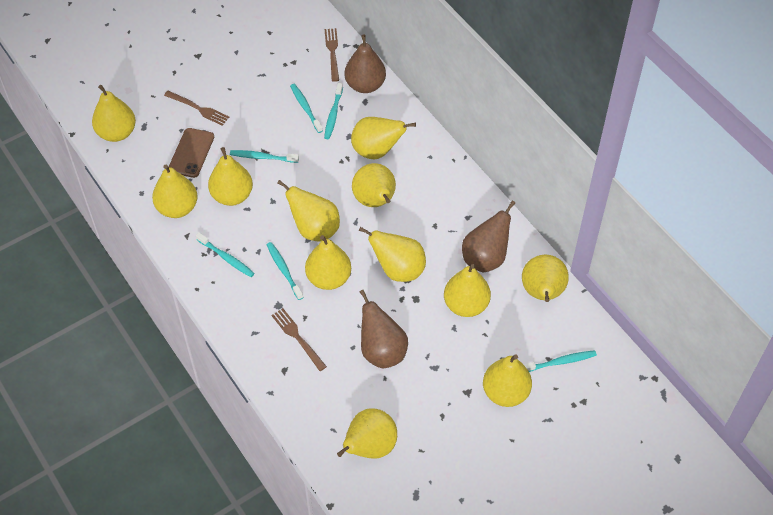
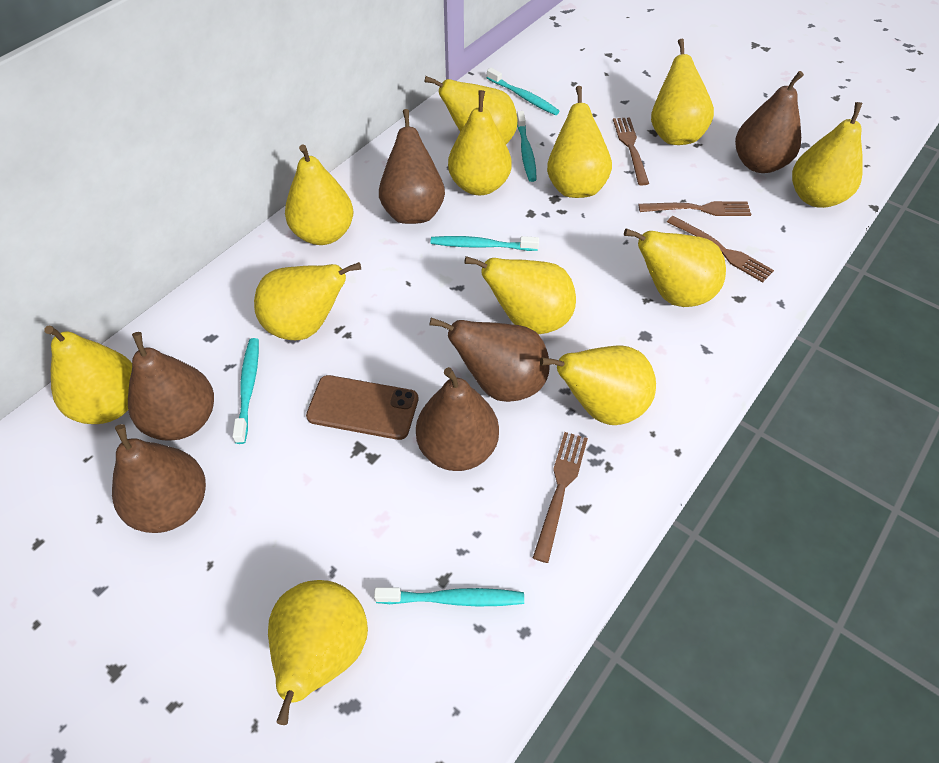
brown fork: [164,91,229,126] [271,308,327,371] [325,28,339,82] = 3 -> [533,432,588,563] [613,117,649,185] [639,201,752,216] [667,216,774,283] = 4
brown pear: [344,35,386,93] [359,290,408,368] [462,200,515,272] = 3 -> [112,424,206,533] [128,332,214,441] [379,109,445,224] [416,367,499,471] [429,317,550,402] [735,71,804,173] = 6
turquoise toothbrush: [196,233,255,277] [230,150,299,163] [267,242,304,300] [290,84,323,133] [324,83,343,139] [523,350,597,372] = 6 -> [232,338,259,444] [374,587,524,606] [431,236,539,251] [487,68,560,115] [517,111,537,182] = 5

